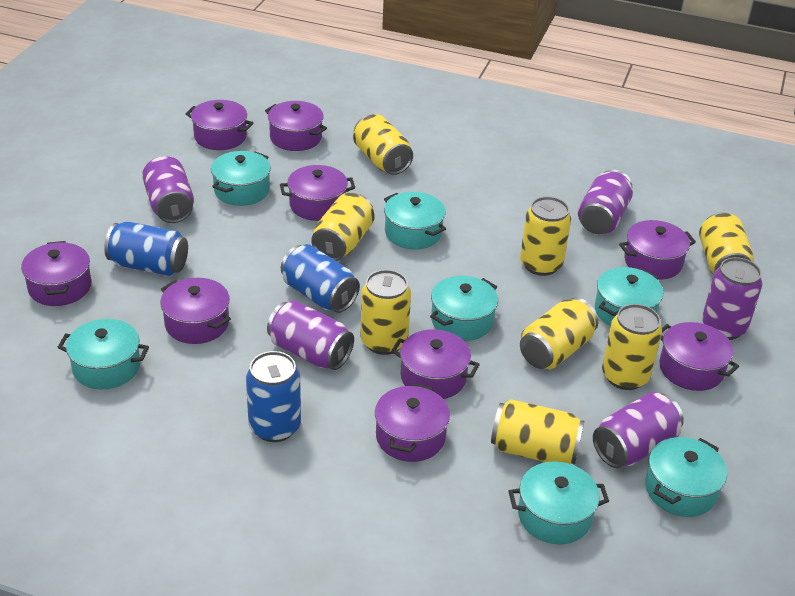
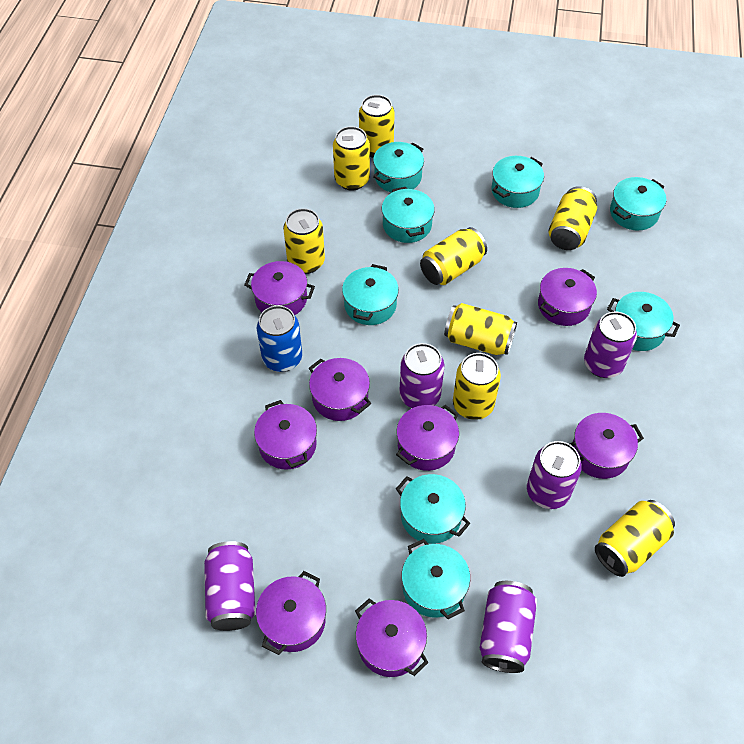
blue can: [104,221,188,276] [246,351,301,442] [281,244,360,313] = 3 -> [257,306,302,372] = 1
purple pot: [21,241,92,306] [160,278,231,344] [186,100,253,150] [265,101,327,151] [280,165,355,221] [375,383,450,462] [391,329,480,399] [619,220,696,280] [659,322,739,391] = 9 -> [244,261,315,315] [254,400,317,470] [256,571,326,655] [309,358,371,421] [355,598,429,677] [396,405,459,471] [538,268,597,326] [570,413,644,479] = 8
turquoise pot: [58,319,149,389] [211,151,271,206] [384,192,446,249] [430,276,498,341] [508,462,609,544] [595,267,663,326] [645,437,727,517] = 7 -> [342,264,399,325] [373,142,424,193] [382,187,435,243] [396,474,470,544] [401,539,470,619] [492,156,544,208] [607,292,680,351] [610,177,666,230] = 8

